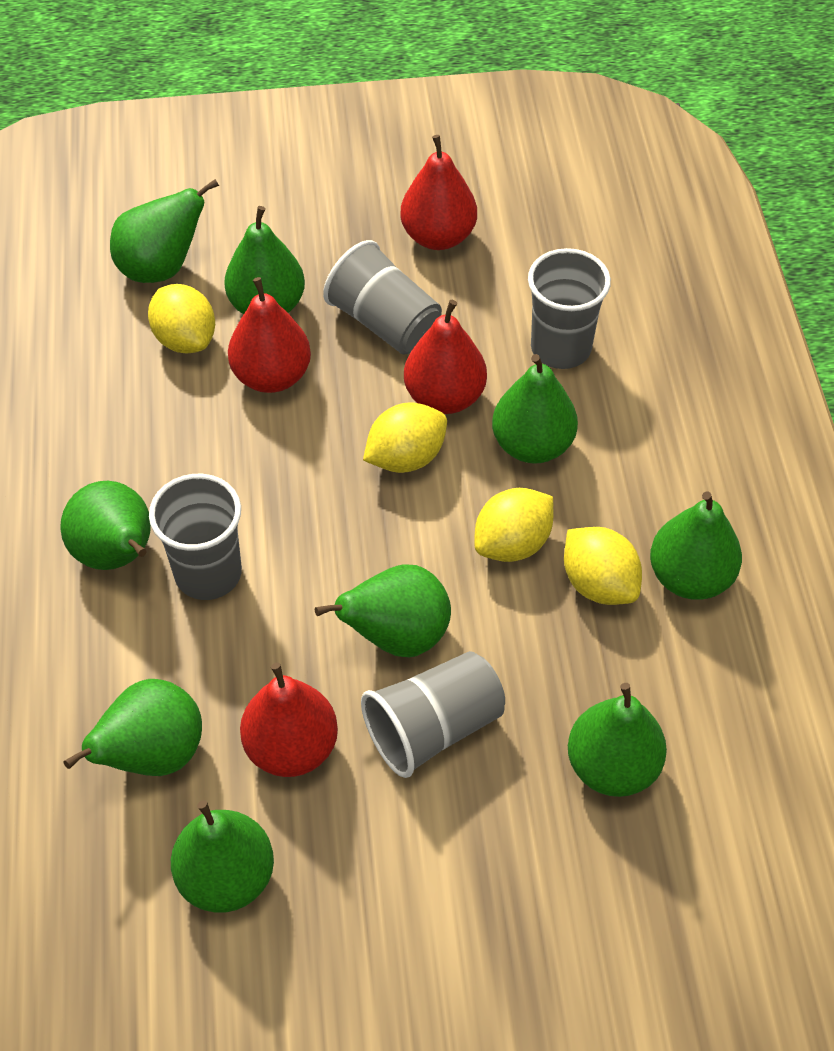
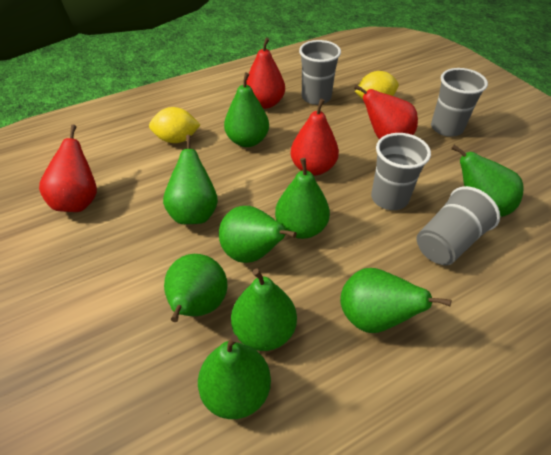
yellow lemon: [148,284,215,353] [363,403,447,473] [474,488,553,562] [564,527,642,605] = 4 -> [149,107,201,143] [355,71,399,99] = 2

